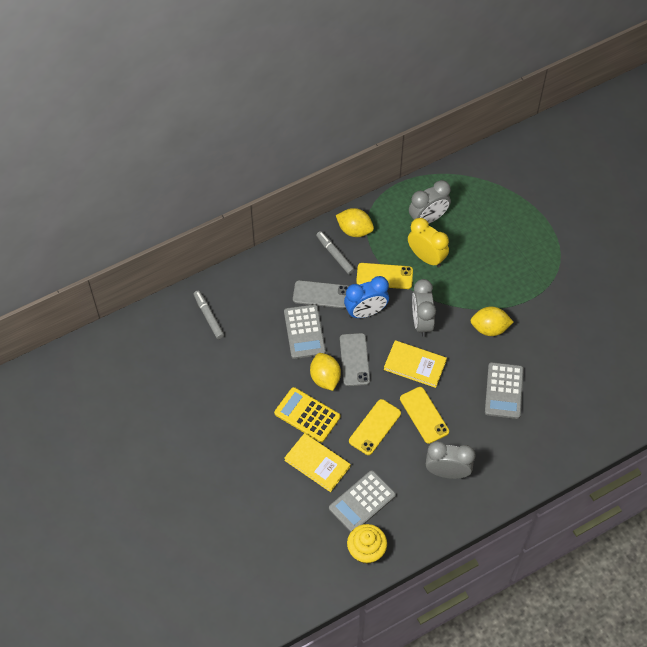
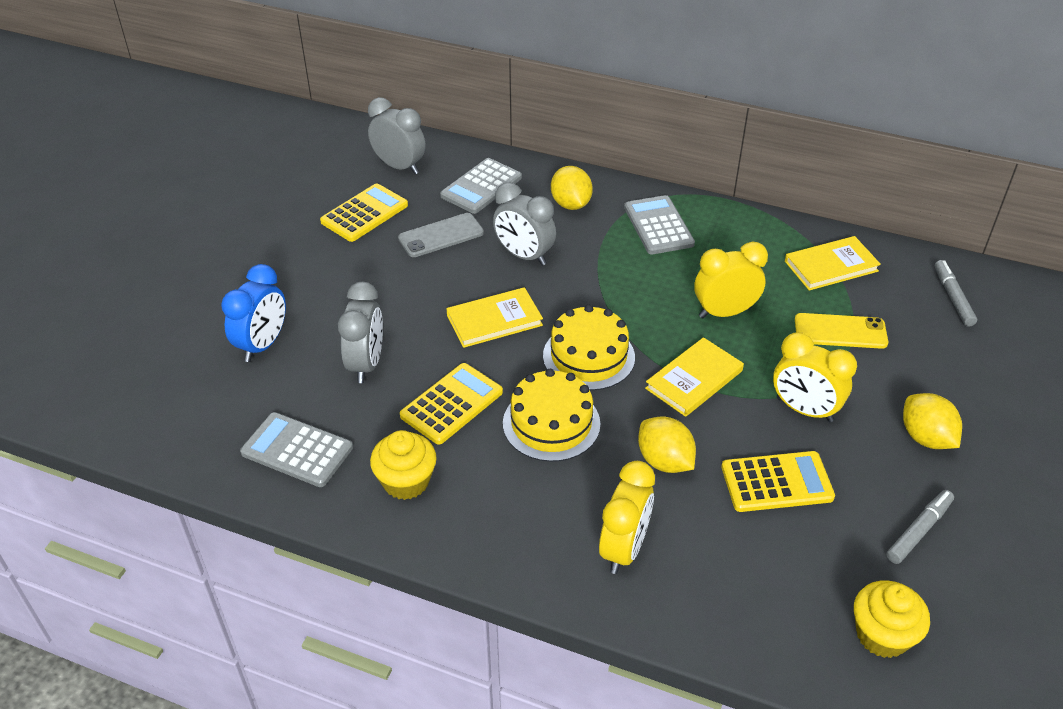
grey phone: [293,280,349,308] [340,333,370,386] = 2 -> [398,213,484,257] = 1
yellow book: [284,433,351,492] [384,340,447,388] = 2 -> [446,287,543,348] [645,337,744,417] [785,236,881,291] = 3
yellow cake: none = 0 -> [503,369,600,462] [543,305,635,390] = 2
yellow calculator: [274,387,340,443] = 1 -> [320,183,408,242] [400,363,503,445] [721,451,835,512] = 3
yellow clock: [408,218,449,268] = 1 -> [599,461,655,574] [694,241,768,318] [773,332,857,422] = 3
yellow cupcake: [347,524,387,564] = 1 -> [370,430,437,500] [854,580,930,658] = 2
yellow phone: [349,399,401,455] [356,263,413,289] [400,387,449,444] = 3 -> [795,313,888,349] = 1

